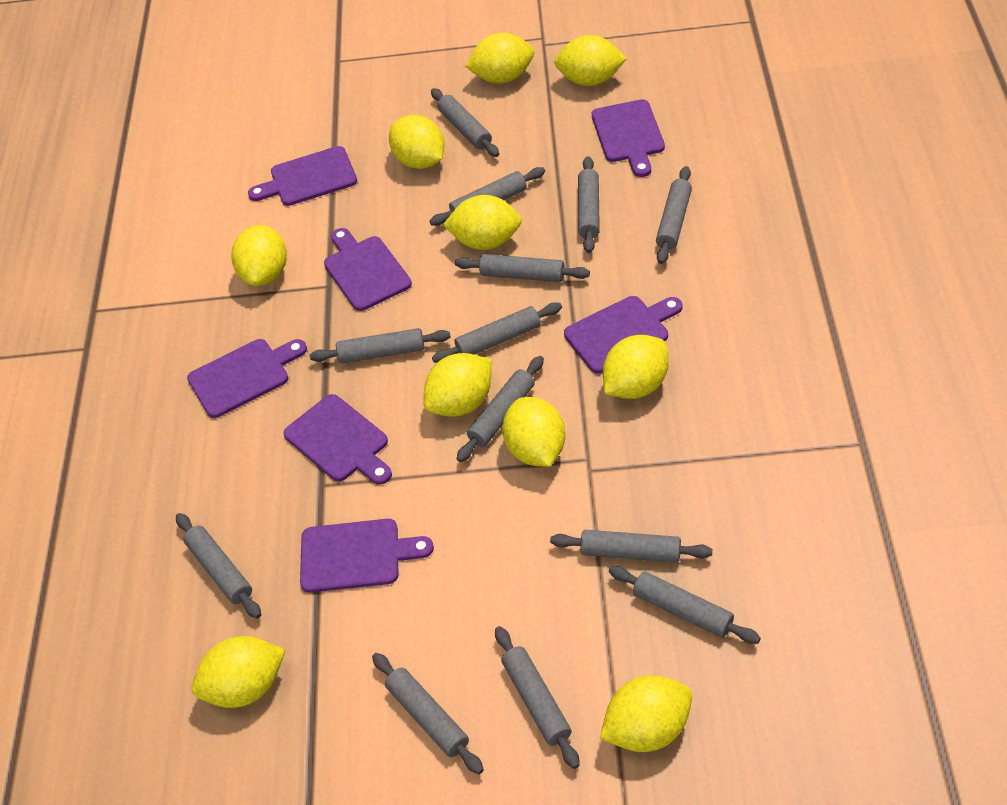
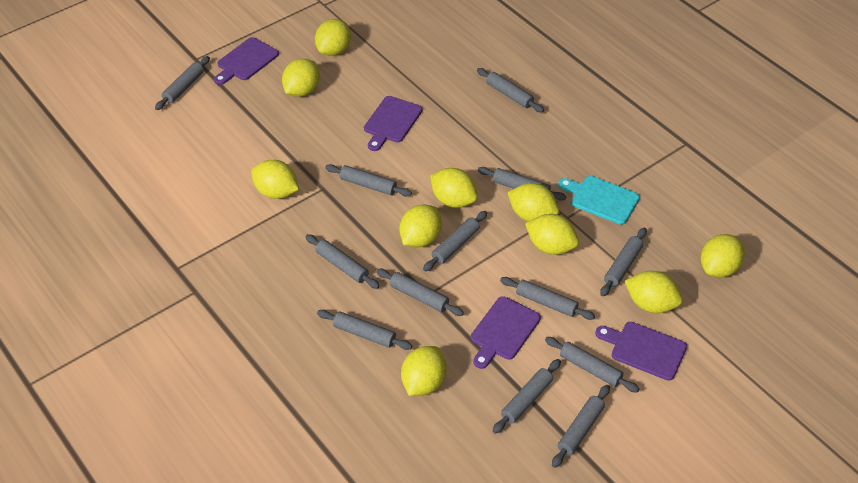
purple cutting board: [187,339,307,418] [248,146,357,206] [284,394,392,485] [300,519,434,593] [324,228,412,311] [564,296,682,373] [592,99,665,177] = 7 -> [214,37,279,85] [364,96,422,151] [471,296,541,369] [595,322,687,381] = 4
turquoise cutting board: none = 0 -> [558,176,640,225] = 1

